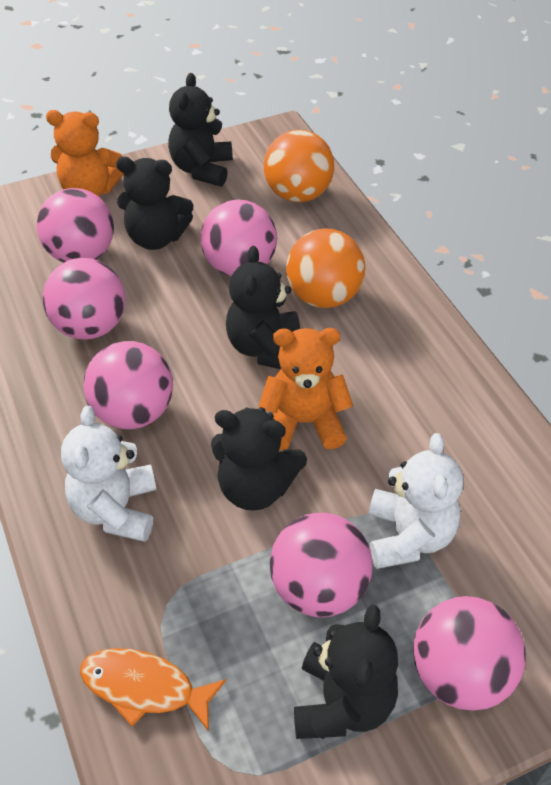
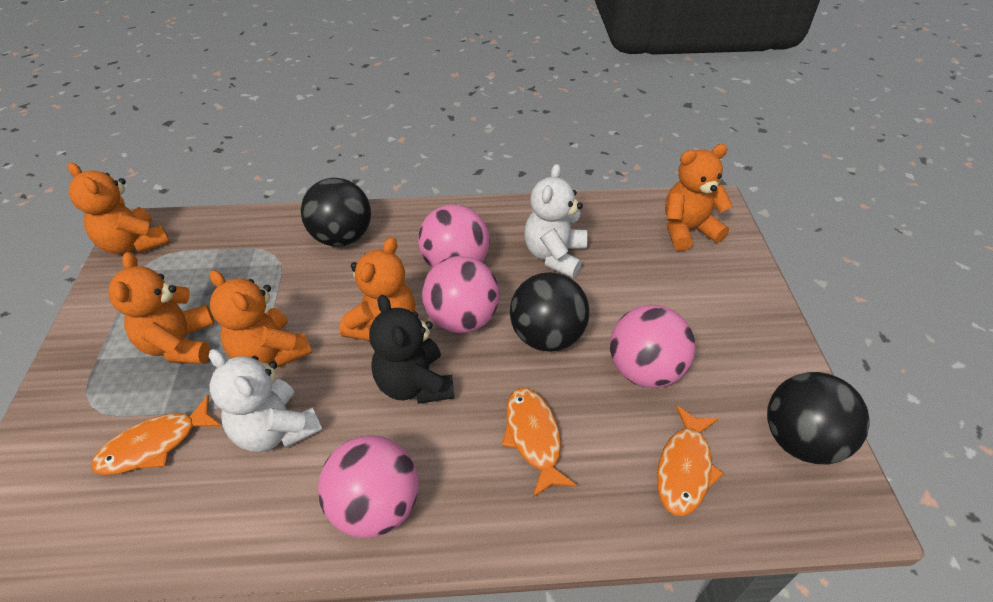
black ball: none = 0 -> [301,178,371,247] [510,272,589,352] [767,372,870,464] = 3
black teddy bear: [116,157,193,250] [168,73,233,186] [211,407,307,511] [226,246,300,369] [294,605,398,739] = 5 -> [369,294,455,404] = 1
orange ball: [264,130,334,202] [286,228,365,308] = 2 -> none = 0
orange fish: [80,648,226,731] = 1 -> [91,395,222,475] [502,388,577,497] [657,405,724,516] = 3
orange teddy bear: [46,110,124,197] [259,328,353,450] = 2 -> [68,163,170,254] [108,252,214,364] [209,270,312,367] [340,237,415,341] [665,144,733,251] = 5
pink ball: [37,188,114,262] [42,258,125,340] [84,341,173,429] [200,199,277,276] [270,513,373,617] [413,596,526,711] = 6 -> [318,435,419,538] [418,204,490,268] [422,256,500,333] [610,305,696,388] = 4

